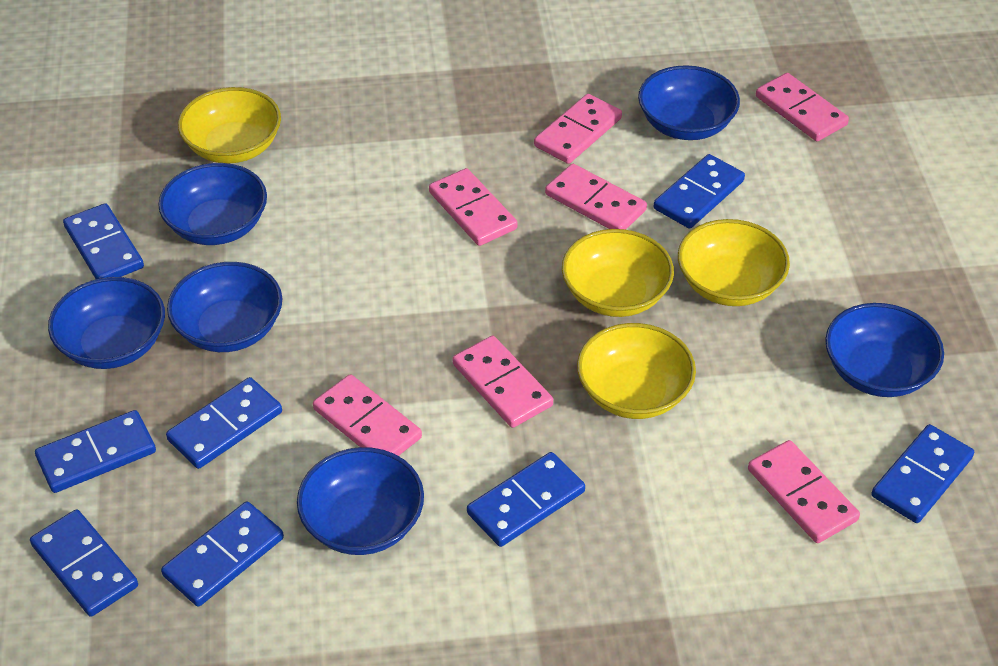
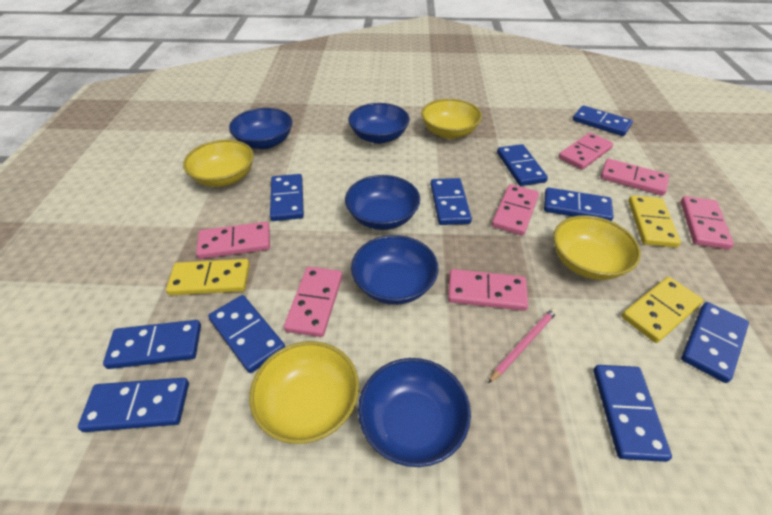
blue bowl: [48,277,165,369] [158,163,267,245] [167,262,282,352] [297,447,424,555] [638,65,740,140] [825,303,944,397] = 6 -> [229,108,292,149] [345,175,420,230] [348,103,410,144] [351,235,438,305] [358,358,471,467] = 5
blue domino: [30,509,138,617] [35,410,156,493] [63,203,144,279] [161,501,284,607] [166,377,282,469] [467,452,585,547] [654,154,745,229] [871,424,974,523] = 8 -> [78,378,189,432] [103,320,201,369] [208,295,285,373] [270,174,304,221] [431,178,472,225] [497,144,548,186] [544,187,614,221] [573,105,633,136] [593,365,672,462] [681,302,749,383] = 10
pink pencil: none = 0 -> [488,308,557,383] = 1
yellow domino: none = 0 -> [166,259,250,295] [622,277,703,343] [628,195,681,248] = 3

